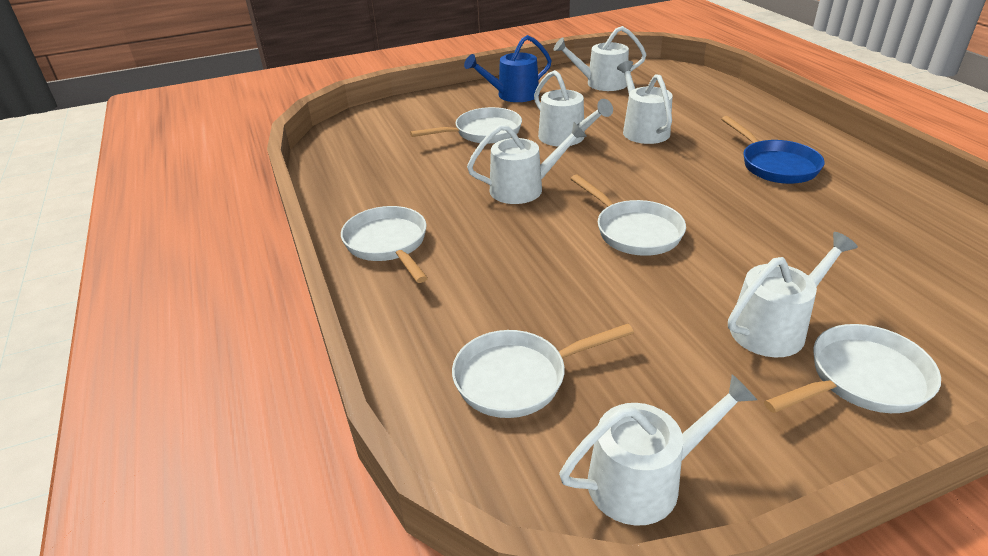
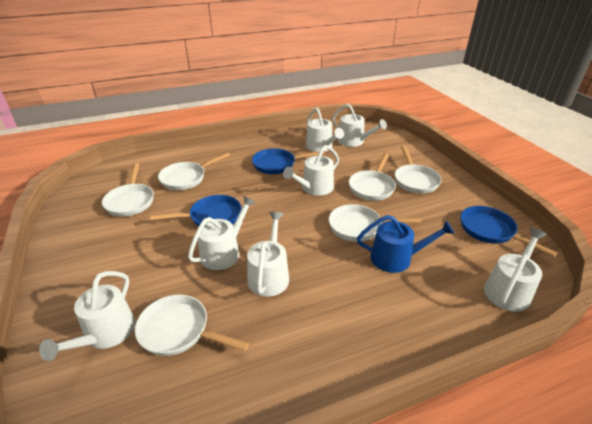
blue pan: [721,116,824,184] = 1 -> [150,195,242,227] [252,148,325,174] [460,206,557,257] = 3
white pan: [341,206,428,283] [410,107,522,144] [452,324,634,418] [571,175,686,256] [764,324,941,413] = 5 -> [102,163,154,217] [135,295,249,356] [158,152,230,190] [329,204,422,242] [349,153,396,201] [395,146,442,193] = 6
white watering can: [467,122,587,204] [534,70,613,146] [553,26,646,91] [559,374,757,526] [617,61,673,144] [728,232,858,357] = 6 -> [39,271,135,361] [188,196,256,270] [247,212,289,297] [283,145,339,196] [306,108,344,152] [332,104,387,147] [484,228,547,312] = 7

